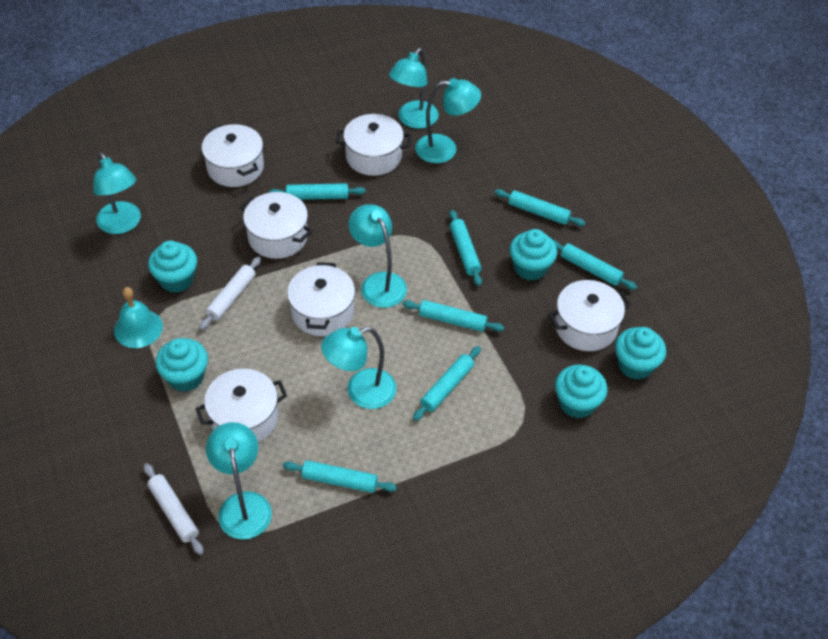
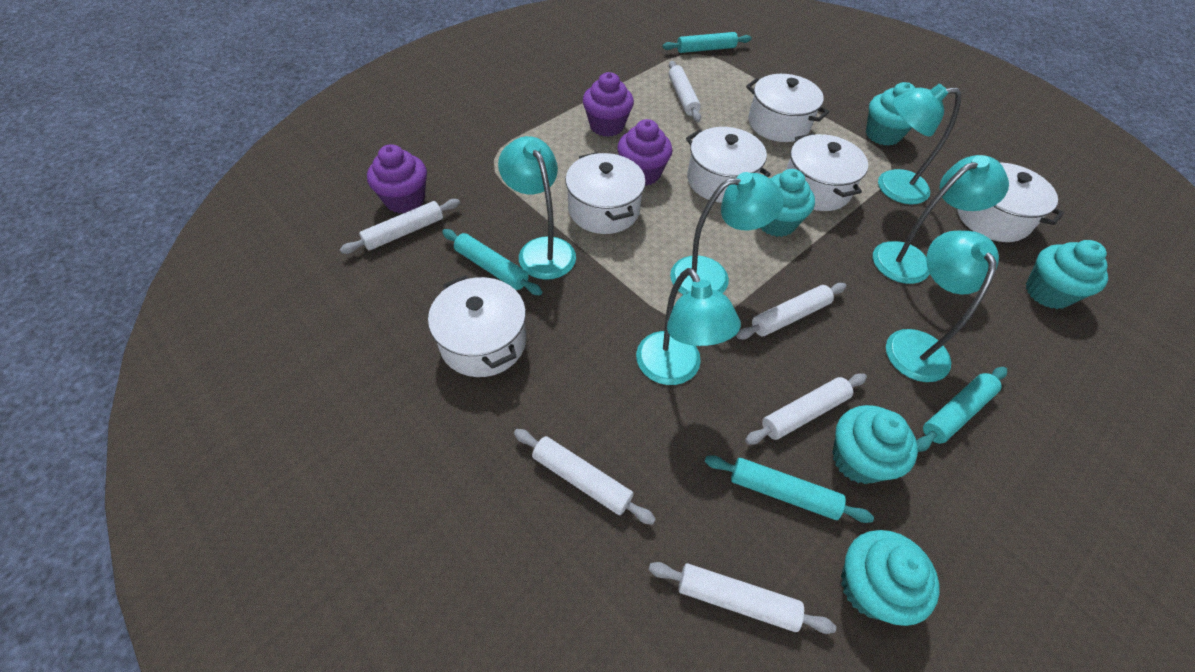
purple cupcake: none = 0 -> [367,144,427,213] [583,72,634,137] [617,119,672,186] = 3
turquoise bell: [114,287,163,348] = 1 -> none = 0
turquoise rolling pin: [269,183,366,200] [283,460,397,493] [402,300,504,332] [413,346,481,421] [450,210,482,286] [495,189,586,226] [553,240,637,290] = 7 -> [442,229,542,295] [662,32,752,53] [705,455,874,523] [917,367,1007,452] = 4
white rolling pin: [143,463,204,555] [199,256,261,330] = 2 -> [340,199,460,254] [514,429,656,525] [649,562,836,634] [669,61,701,122] [736,283,846,339] [745,373,867,445] = 6

